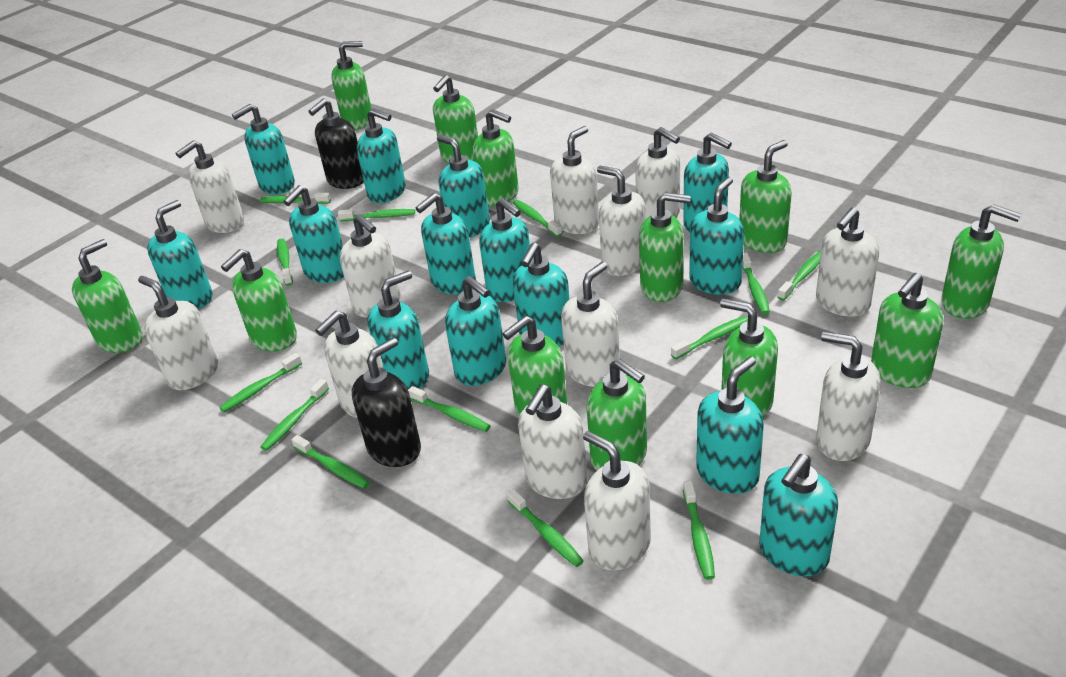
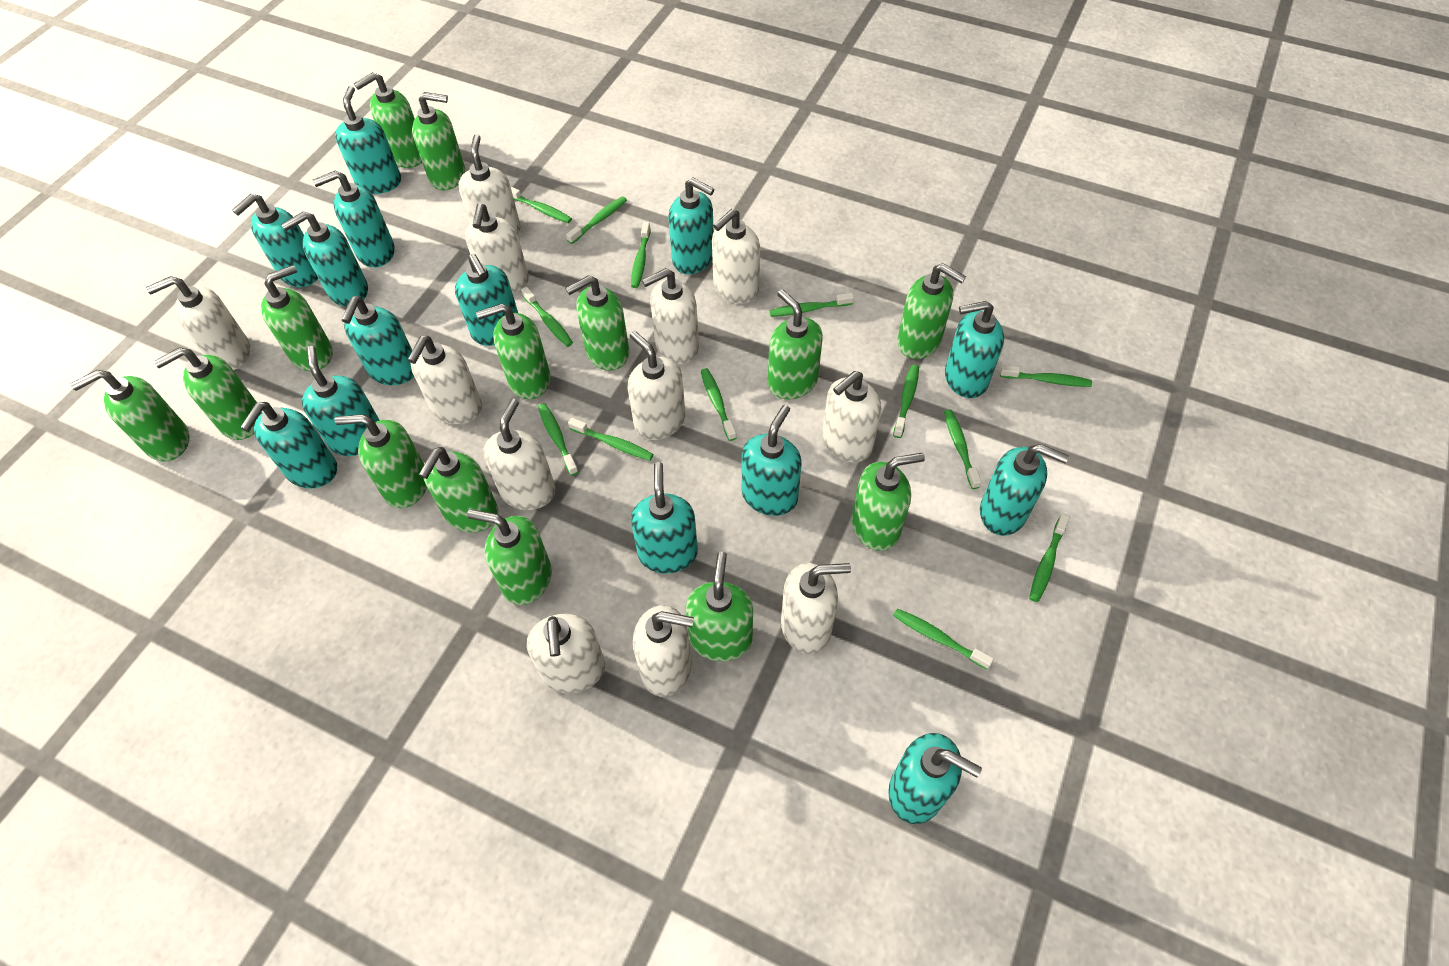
black soap dispenser: [308,98,364,189] [352,337,421,467] = 2 -> none = 0
green soap dispenser: [72,239,143,353] [221,249,297,351] [331,41,371,129] [433,75,478,163] [473,109,519,206] [502,316,567,415] [587,358,647,471] [639,192,691,302] [720,298,778,418] [739,140,792,253] [871,273,943,388] [941,204,1021,319] = 12 -> [70,370,189,462] [154,347,262,440] [261,265,333,371] [334,414,427,508] [354,72,422,168] [412,92,465,191] [419,447,498,532] [467,509,552,605] [476,303,550,399] [565,275,629,371] [686,552,753,661] [768,289,823,400] [851,453,925,551] [897,263,966,359] = 14

